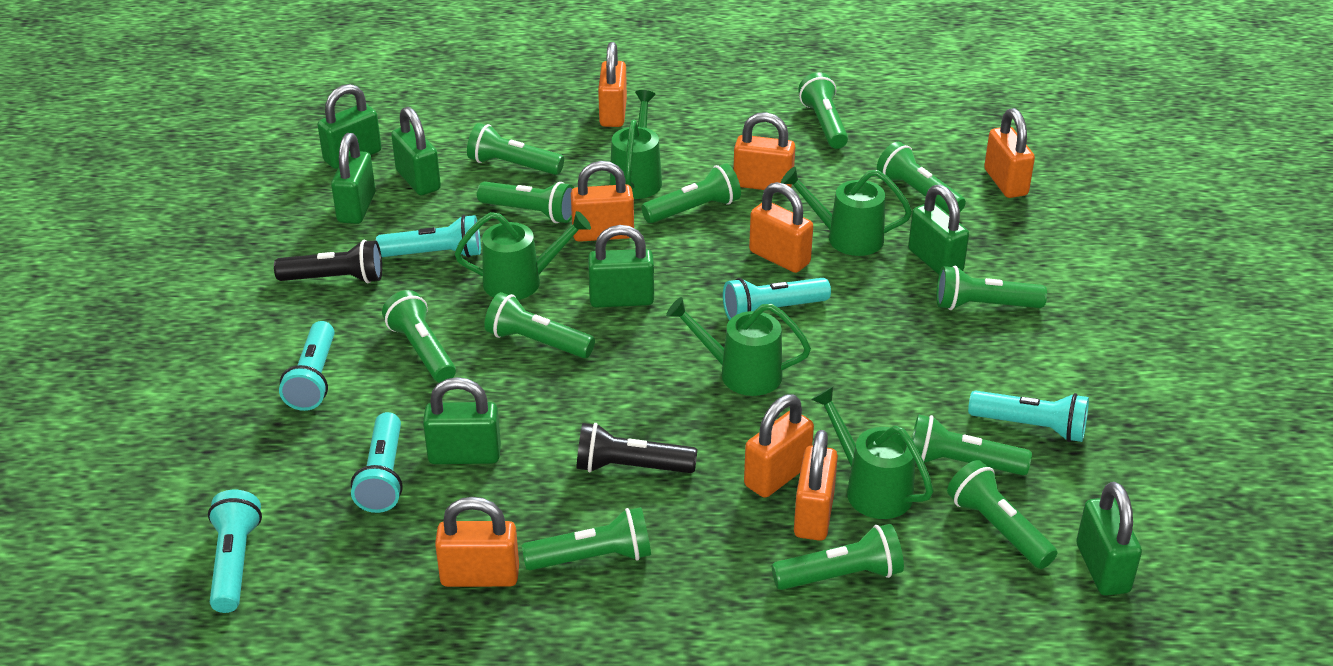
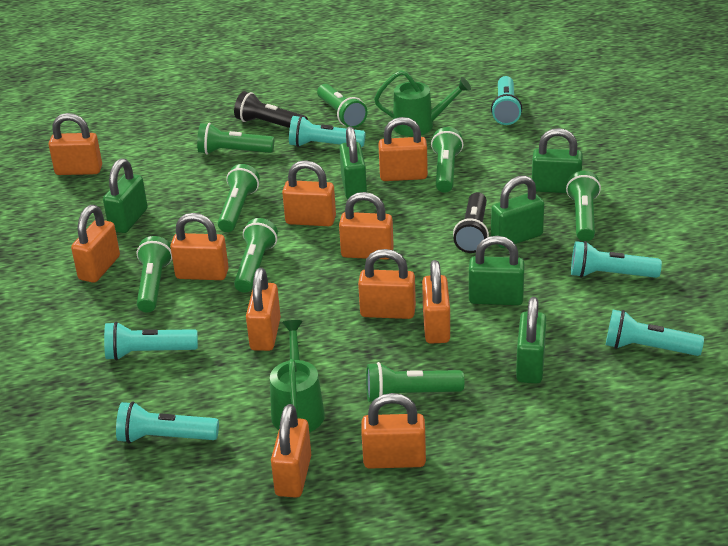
green flashlight: [382,290,456,383] [467,123,564,175] [477,181,574,223] [484,292,595,358] [521,507,651,570] [642,163,741,223] [772,524,904,590] [798,72,848,149] [877,142,966,213] [912,414,1032,475] [936,266,1047,310] [947,460,1057,569] = 12 -> [137,236,172,313] [197,123,274,154] [218,164,260,232] [234,218,278,293] [317,84,367,128] [366,362,464,402] [431,127,463,193] [566,171,601,242] = 8
green padlock: [318,84,381,169] [331,133,376,224] [391,107,441,195] [423,377,501,464] [588,225,654,308] [908,185,969,275] [1076,482,1142,596] = 7 -> [103,158,148,233] [339,126,367,199] [469,236,525,305] [491,175,544,248] [516,297,546,384] [532,128,583,193] = 6
green watering can: [454,211,591,300] [610,90,662,199] [666,297,811,396] [781,167,912,256] [811,386,933,519] = 5 -> [270,320,325,432] [374,70,471,136] = 2
orange padlock: [435,497,519,587] [571,161,634,242] [598,42,627,127] [733,112,795,190] [744,394,814,498] [749,182,813,273] [794,430,838,541] [984,108,1035,198] = 8 -> [48,113,102,175] [71,205,120,283] [170,213,229,280] [246,268,281,351] [271,404,311,498] [282,160,336,226] [339,192,394,260] [358,249,416,319] [361,393,426,469] [378,117,428,181] [422,260,450,344] = 11

